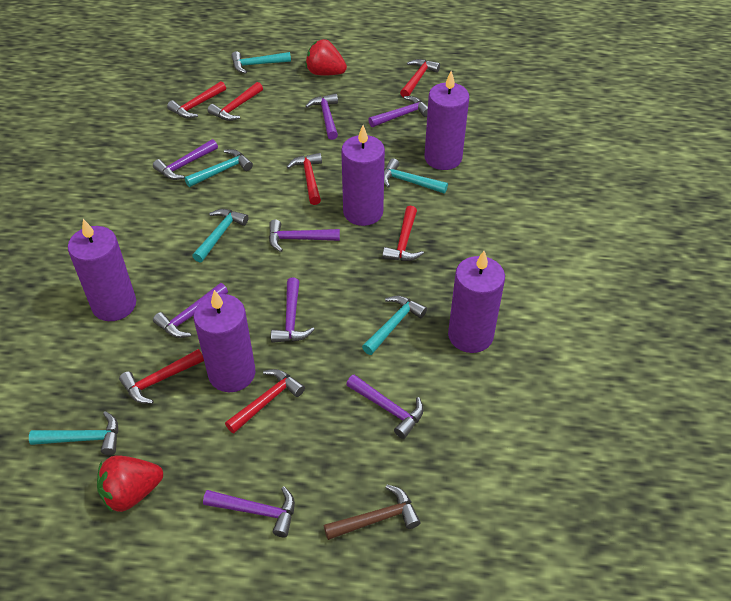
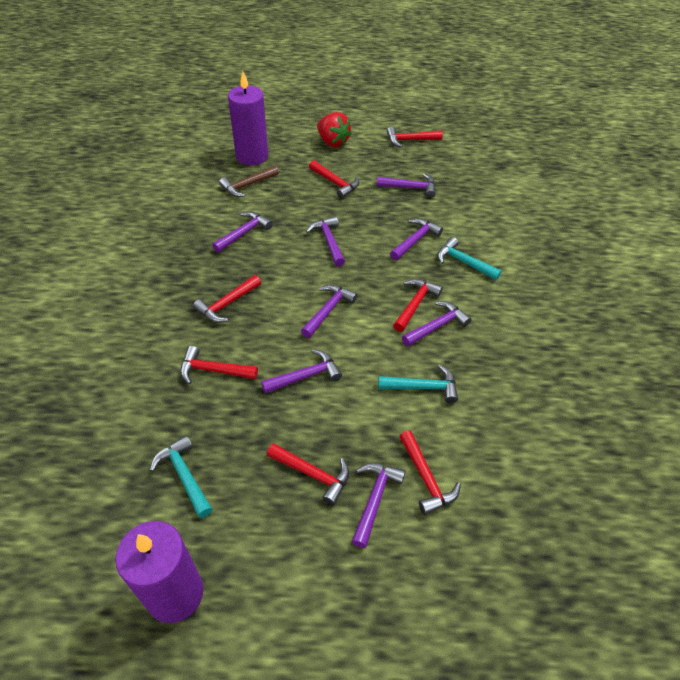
purple candle: [68,219,136,321] [194,290,255,392] [341,125,385,226] [425,70,469,170] [448,251,505,353] = 5 -> [115,521,204,623] [228,72,268,165] = 2
red strawberry: [97,455,163,512] [306,39,347,75] = 2 -> [317,112,352,147] = 1
turquoise hammer: [29,411,118,455] [185,149,253,187] [192,209,249,263] [231,51,291,74] [362,296,427,355] [384,158,448,194] = 6 -> [150,435,212,518] [378,365,458,403] [438,237,502,280] = 3

